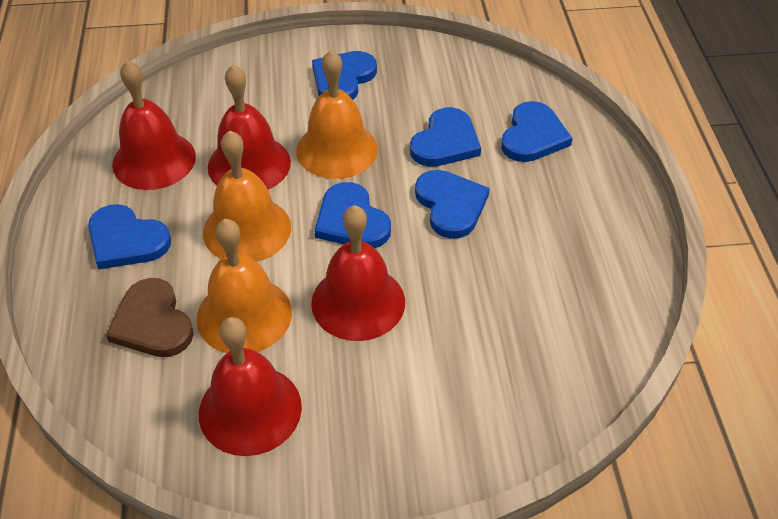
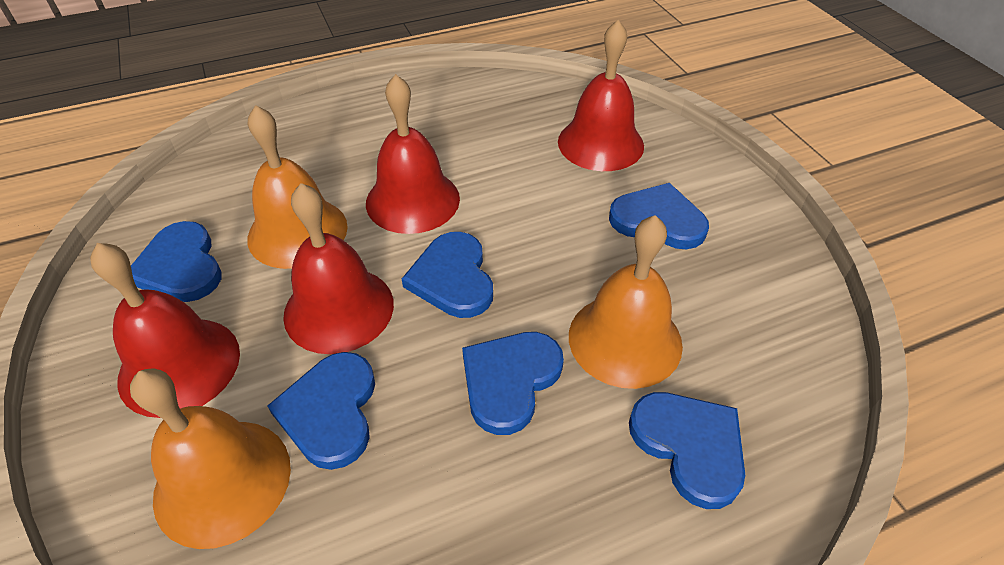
brown heart: [106,278,194,357] = 1 -> none = 0

